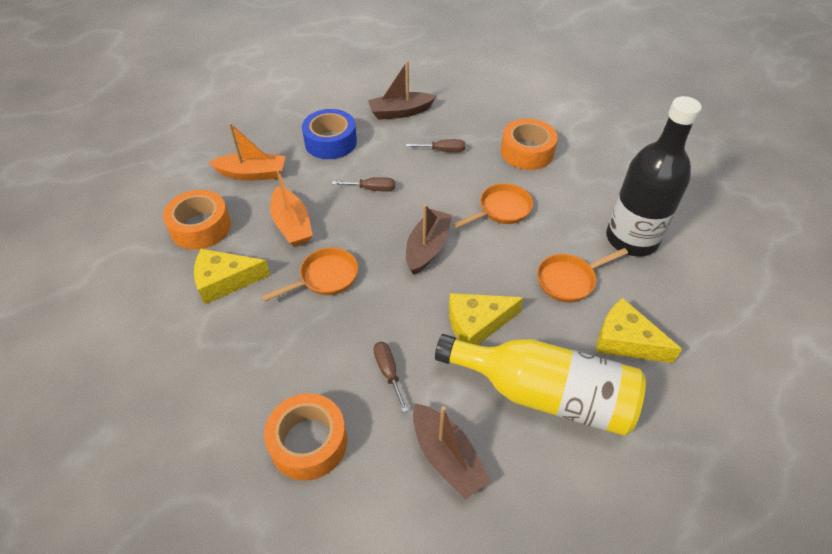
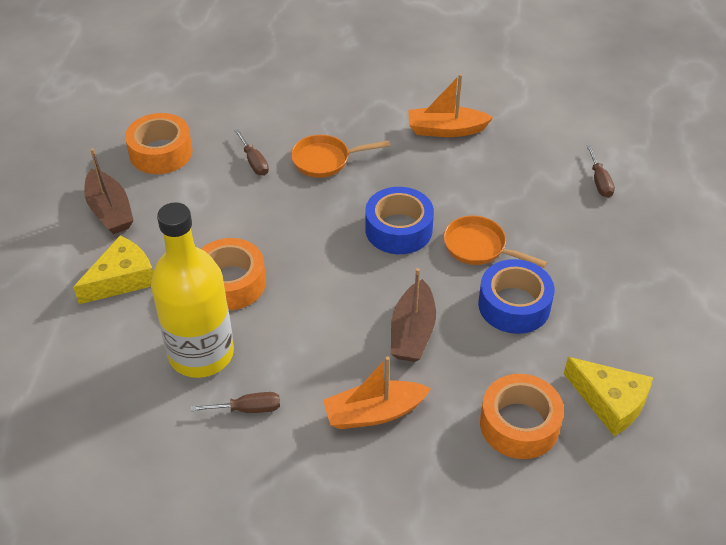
black bottle: [606,96,702,257] = 1 -> none = 0
blue tape: [302,109,357,159] = 1 -> [365,187,434,254] [478,259,555,334] = 2
brown boat: [368,61,436,120] [406,204,452,275] [413,404,491,499] = 3 -> [84,148,134,234] [391,268,436,362] = 2
orange pan: [261,247,358,302] [453,183,533,228] [537,248,628,302] = 3 -> [291,135,390,178] [444,216,547,268] = 2
yellow cheese: [194,249,270,304] [449,293,524,345] [596,298,682,363] = 3 -> [73,235,153,304] [564,357,653,436] = 2

